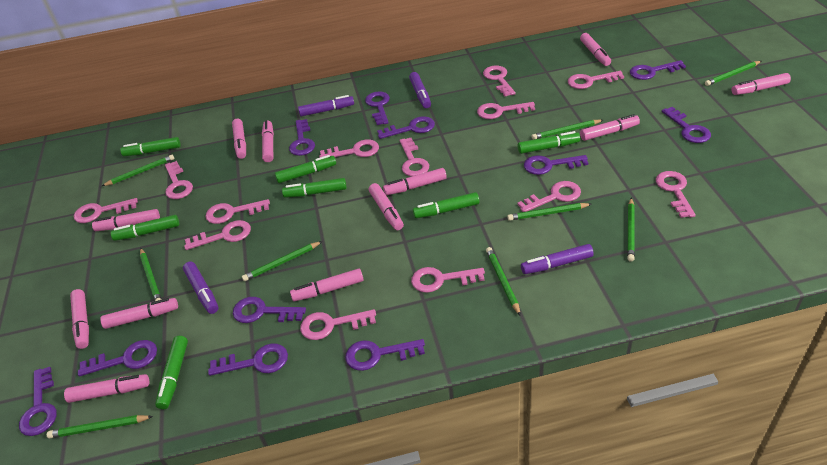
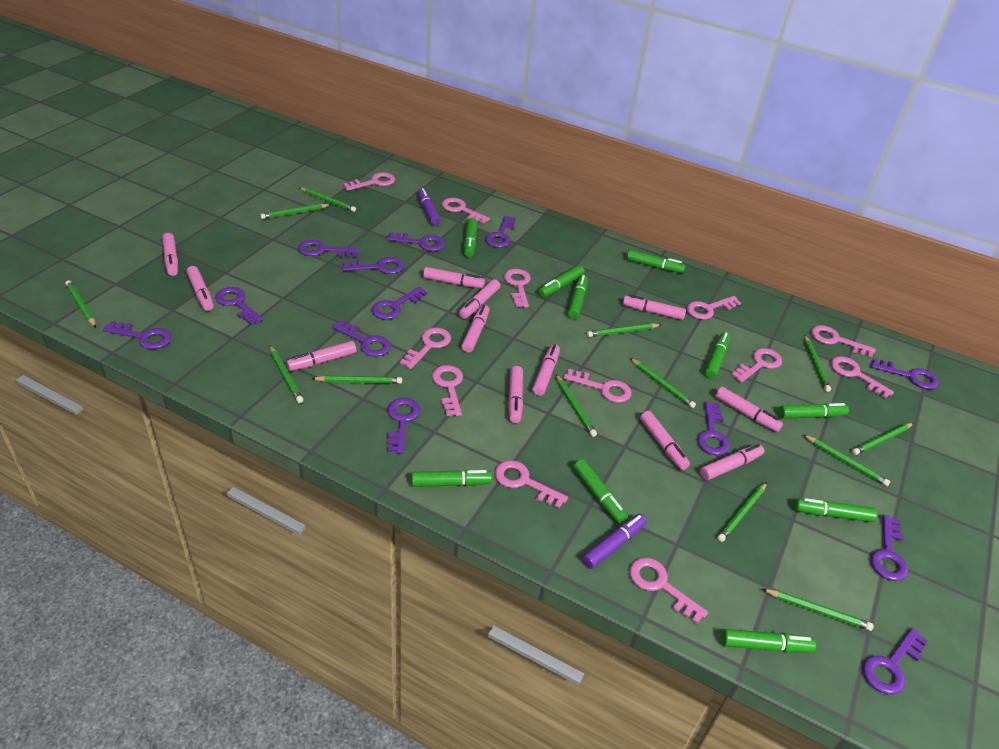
green marker: [111,215,179,241] [120,137,181,156] [155,336,188,409] [275,155,336,183] [282,178,347,198] [413,192,479,218] [518,131,580,154] = 7 -> [412,470,492,487] [464,218,478,257] [538,265,584,297] [568,275,588,319] [573,459,628,524] [626,250,685,273] [705,332,730,379] [722,629,816,653] [779,403,849,419] [794,498,877,522] = 10
green pencil: [47,415,153,439] [102,155,174,186] [140,248,162,301] [242,241,322,281] [486,247,521,316] [507,203,592,221] [532,120,603,140] [627,198,635,262] [705,61,761,86] = 9 -> [65,280,96,328] [260,204,331,219] [270,346,303,403] [299,188,356,212] [311,375,402,384] [556,375,597,437] [587,323,661,337] [630,358,696,408] [717,482,767,542] [762,589,874,631] [803,434,890,486] [804,336,831,392] [852,423,914,455] = 13
pink key: [74,198,138,223] [165,161,193,199] [184,220,251,250] [205,199,270,224] [300,309,376,340] [319,139,379,157] [399,138,429,177] [411,267,485,293] [477,102,535,119] [483,66,516,96] [517,181,581,212] [568,71,624,89] [656,171,696,218] = 13 -> [343,172,395,191] [400,328,451,369] [432,365,463,416] [441,198,490,224] [495,460,568,509] [504,269,531,308] [563,369,631,403] [629,558,708,624] [686,296,741,320] [731,348,782,383] [811,325,876,357] [831,356,894,399] = 12
purple key: [19,367,57,436] [78,340,157,377] [208,343,288,376] [233,297,306,323] [289,119,315,156] [345,339,425,371] [365,91,390,125] [377,116,435,139] [524,155,588,175] [630,60,686,80] [662,107,711,143] = 11 -> [103,321,172,349] [215,287,263,325] [298,240,359,257] [332,320,391,357] [342,257,404,274] [372,286,427,320] [386,232,445,251] [387,398,420,454] [485,215,516,248] [697,401,730,455] [863,628,928,695] [871,358,939,389] [871,514,909,581] = 13
purple marker: [183,262,219,314] [298,95,354,116] [409,72,431,108] [521,244,594,274] = 4 -> [418,188,440,225] [582,514,647,569] = 2

